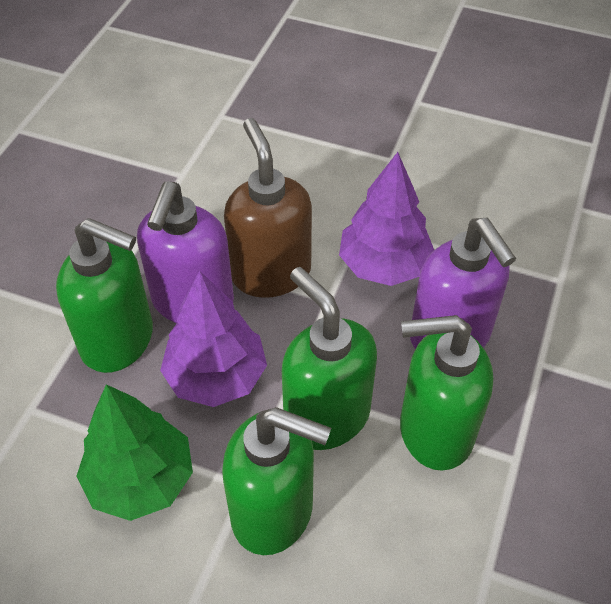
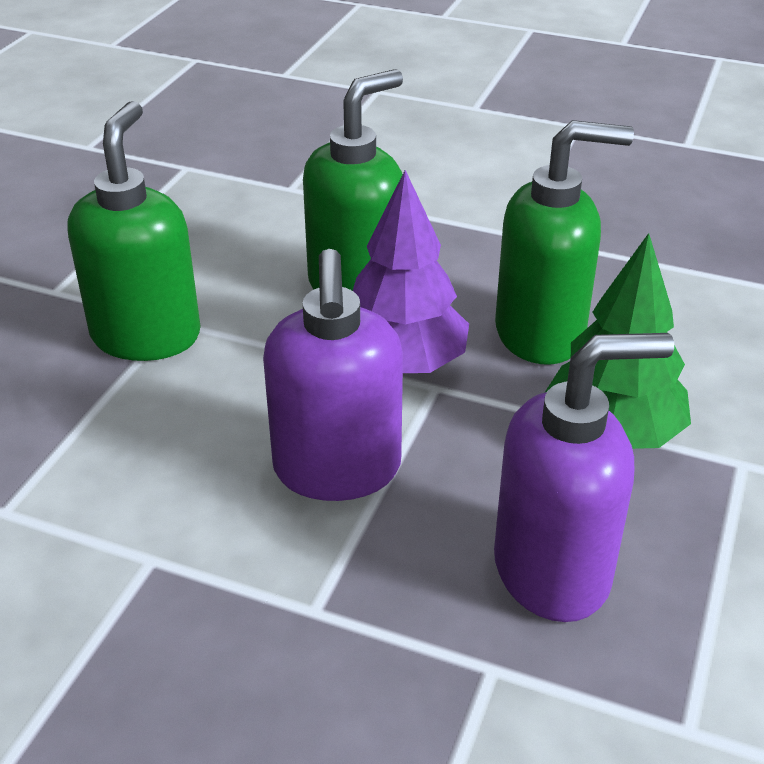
brown soap dispenser: [224,118,312,298] = 1 -> none = 0
green soap dispenser: [56,218,153,373] [222,407,331,555] [282,267,377,450] [400,315,493,471] = 4 -> [68,101,201,361] [303,69,403,291] [495,120,634,365] = 3
purple tree: [160,270,267,407] [339,152,434,286] = 2 -> [353,170,469,373] = 1

